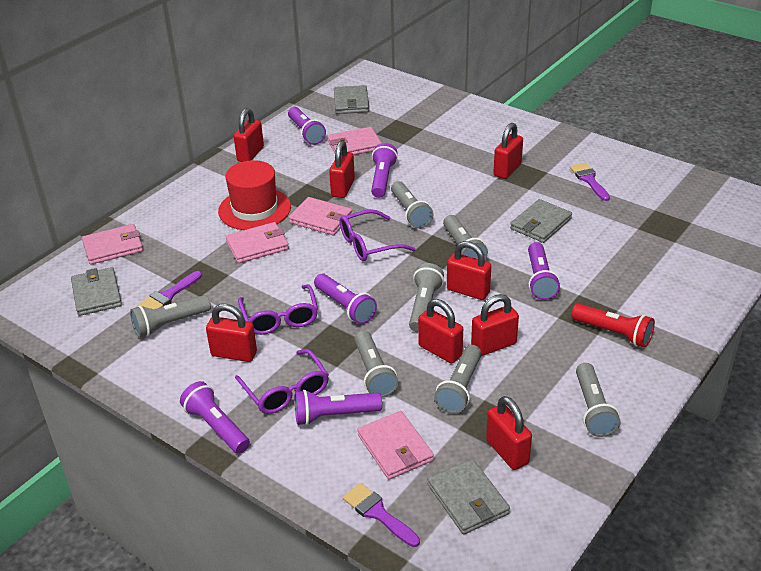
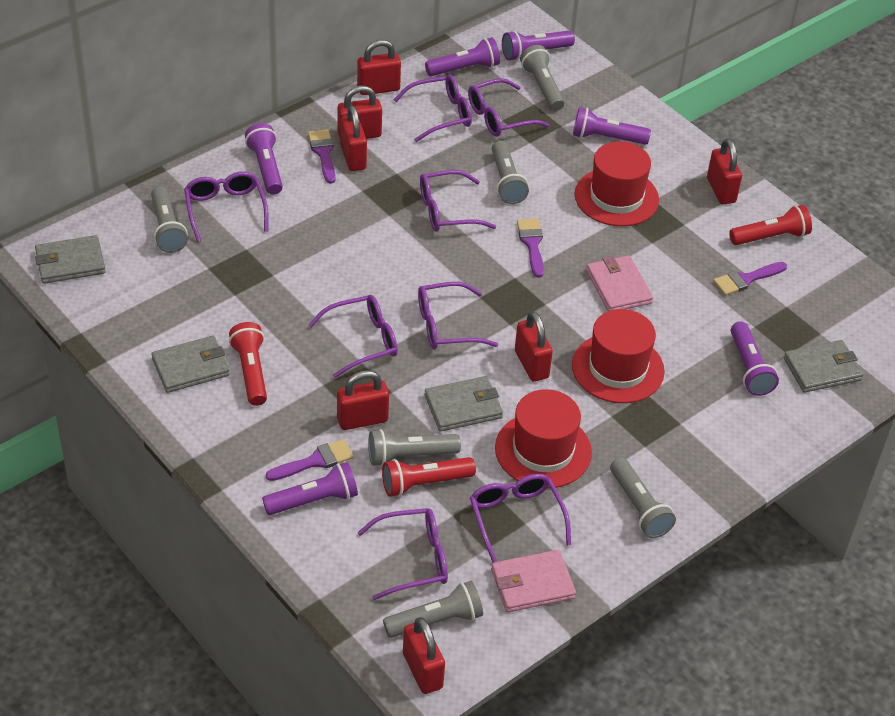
grey flashlight: [130,295,211,338] [354,331,398,398] [391,181,434,229] [409,263,444,332] [434,345,481,414] [443,215,488,259] [576,363,620,437] = 7 -> [151,186,188,253] [368,429,461,466] [383,581,483,638] [492,141,529,204] [520,45,564,111] [610,458,676,538] = 6
pink wallet: [82,224,143,265] [225,222,289,263] [289,197,352,235] [327,127,382,155] [357,411,434,480] = 5 -> [491,550,576,612] [586,255,653,311] = 2
purple brush: [138,271,202,309] [343,483,420,547] [570,163,610,201] = 3 -> [266,439,354,481] [308,129,336,184] [517,219,544,278] [713,262,787,295] = 4
purple glasses: [235,349,329,414] [238,284,318,335] [340,209,416,261] = 3 -> [184,171,269,242] [309,295,398,378] [358,508,448,600] [394,75,472,142] [418,282,498,350] [420,170,496,231] [468,78,550,137] [470,474,571,563] = 8
red flashlight: [571,304,655,348] = 1 -> [229,322,267,406] [382,457,476,497] [729,205,812,245] = 3
red hat: [218,160,291,230] = 1 -> [495,389,592,488] [572,309,665,403] [574,141,659,226] = 3
red padlock: [206,304,257,362] [234,108,264,162] [329,141,355,198] [418,299,463,363] [447,241,491,300] [471,294,519,356] [486,396,532,470] [493,123,523,179] = 8 -> [337,370,389,430] [338,86,382,139] [340,105,367,171] [357,40,401,95] [403,617,445,694] [515,311,553,382] [707,139,742,204] = 7

